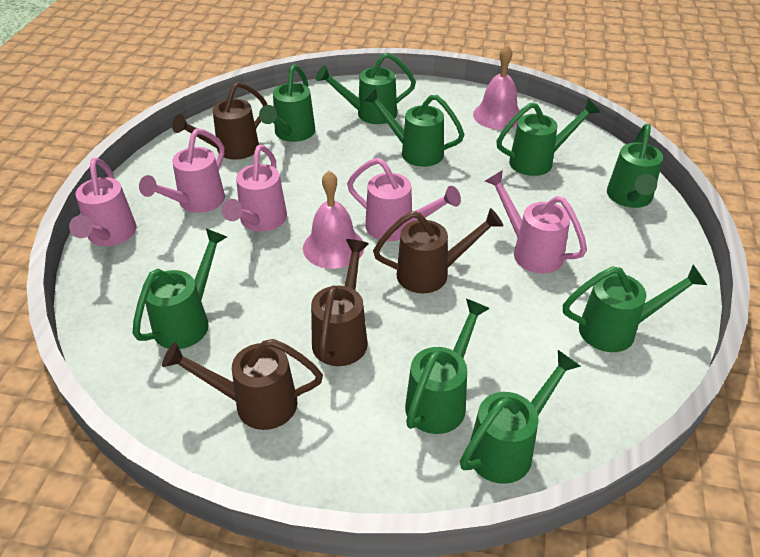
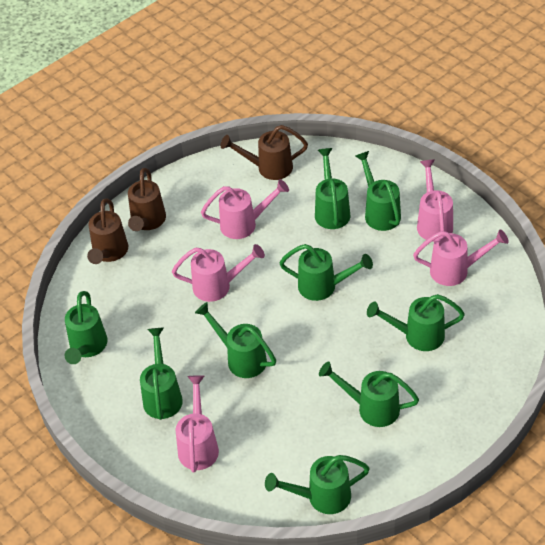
brown watering can: [162,339,323,430] [172,82,268,160] [311,239,369,366] [373,208,503,293] = 4 -> [87,199,128,264] [128,168,166,231] [221,125,308,180] = 3
pink bell: [303,171,364,269] [473,44,523,130] = 2 -> none = 0

